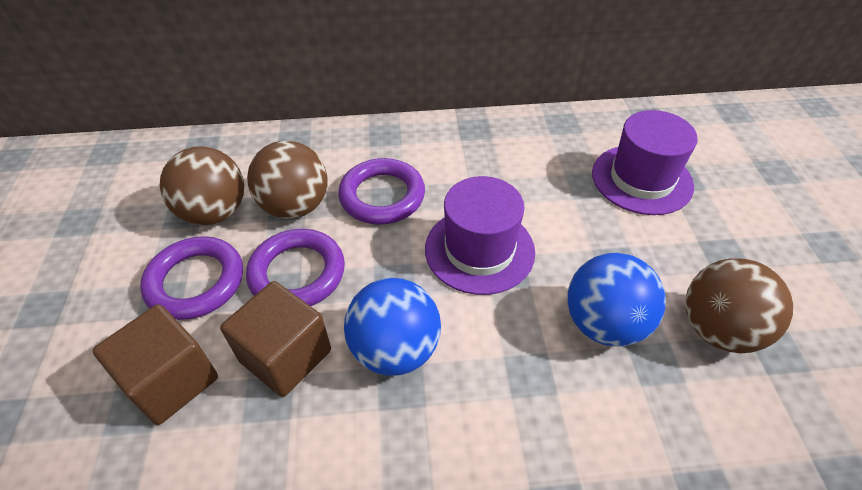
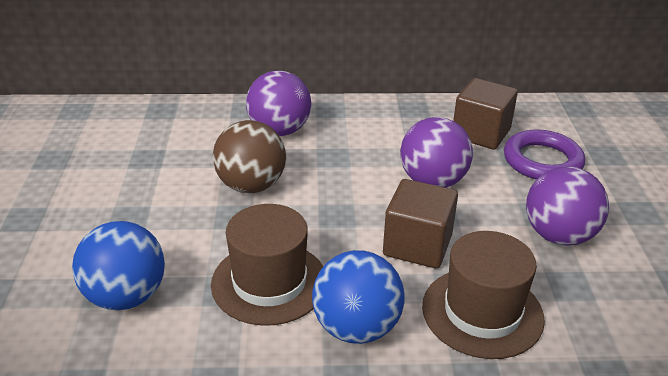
brown ball: [160,146,244,225] [247,141,327,219] [685,258,793,353] = 3 -> [213,120,286,193] = 1
brown hat: none = 0 -> [211,204,323,326] [422,231,545,359] = 2
purple ball: none = 0 -> [246,71,311,136] [400,117,473,188] [526,167,609,246] = 3
purple hat: [425,176,535,295] [592,110,698,215] = 2 -> none = 0
purple ring: [140,236,243,320] [246,229,345,306] [338,158,425,225] = 3 -> [504,129,585,180] = 1

